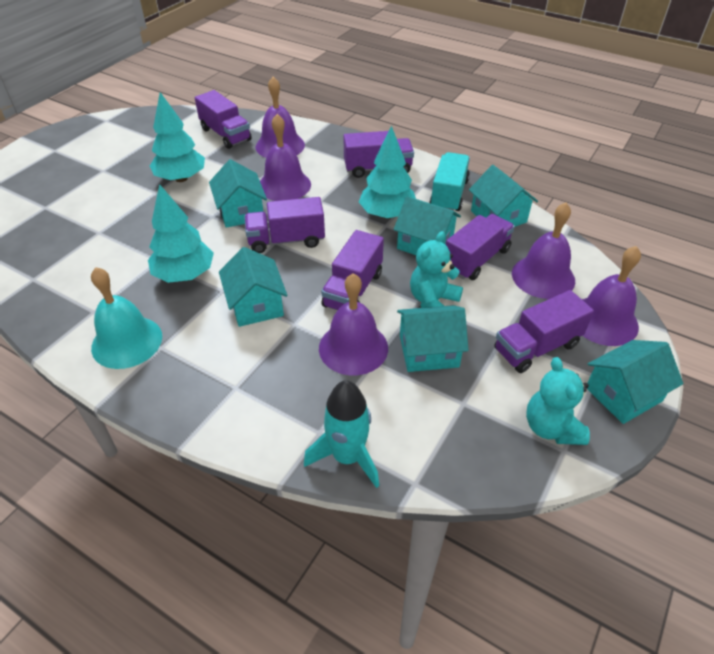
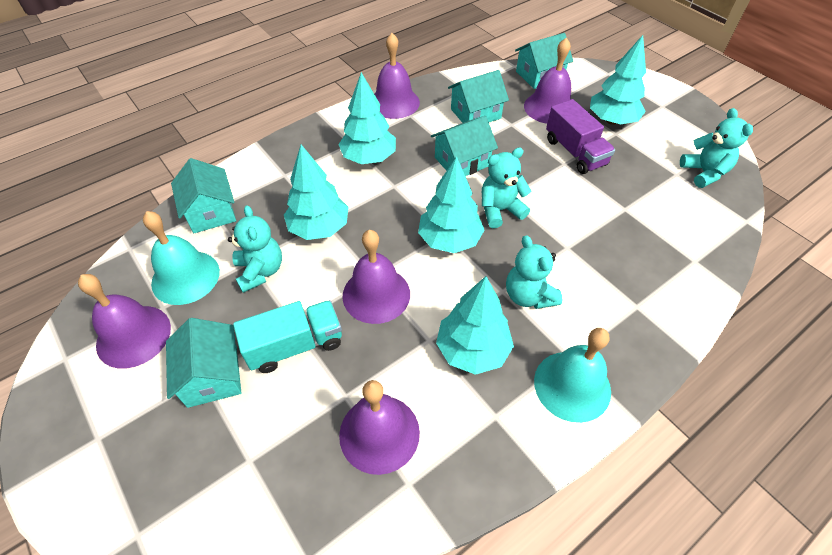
purple truck: [195,90,252,149] [244,197,325,253] [321,230,384,310] [343,131,414,178] [446,214,515,280] [494,290,594,373] = 6 -> [546,99,615,174] = 1
turquoise bell: [91,267,162,369] = 1 -> [143,211,220,305] [534,328,611,423] = 2
turquoise house: [209,159,267,228] [219,247,287,327] [394,196,461,255] [397,305,469,372] [469,165,538,227] [587,340,683,424] = 6 -> [166,318,241,408] [171,158,236,233] [431,116,498,176] [448,70,509,123] [515,33,573,89] = 5
turquoise rocket: [304,380,379,488] = 1 -> none = 0
turquoise teddy bear: [410,231,463,308] [526,357,590,445] = 2 -> [228,205,282,293] [482,147,531,228] [506,235,562,309] [680,108,753,188] = 4
turquoise tree: [148,184,214,283] [150,92,205,182] [359,126,416,219] = 3 -> [284,145,348,240] [338,72,396,164] [418,156,484,253] [436,276,514,375] [590,35,646,125] = 5

